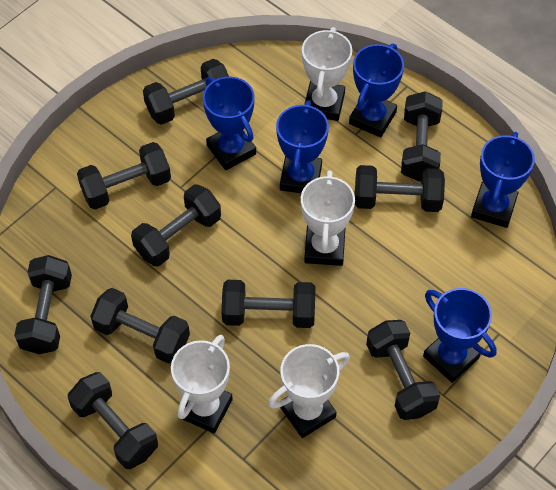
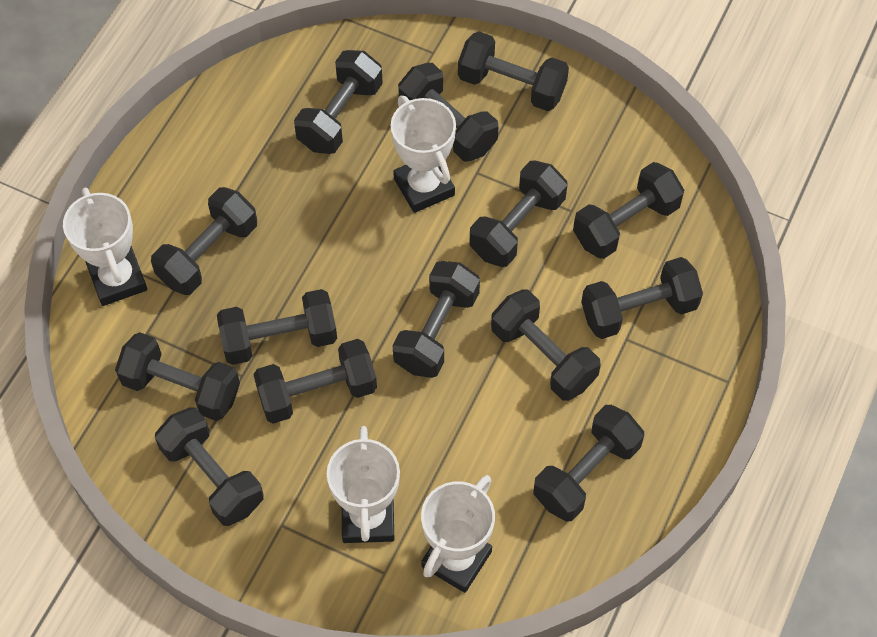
black dumbbell: [14,255,72,354] [68,372,158,469] [77,142,171,209] [90,288,190,364] [131,184,221,266] [143,59,229,125] [222,280,315,328] [355,165,445,212] [366,320,440,420] [401,91,443,181] = 10 -> [115,332,240,421] [151,187,257,295] [155,407,263,526] [217,289,337,365] [253,339,377,424] [294,50,383,154] [393,261,480,378] [398,63,499,161] [458,31,569,111] [469,161,567,267] [491,290,601,401] [533,405,644,522] [573,162,684,259] [581,257,703,339] = 14
blue trophy: [203,77,256,170] [276,100,329,193] [349,44,404,137] [423,288,497,383] [471,132,535,228] = 5 -> none = 0

